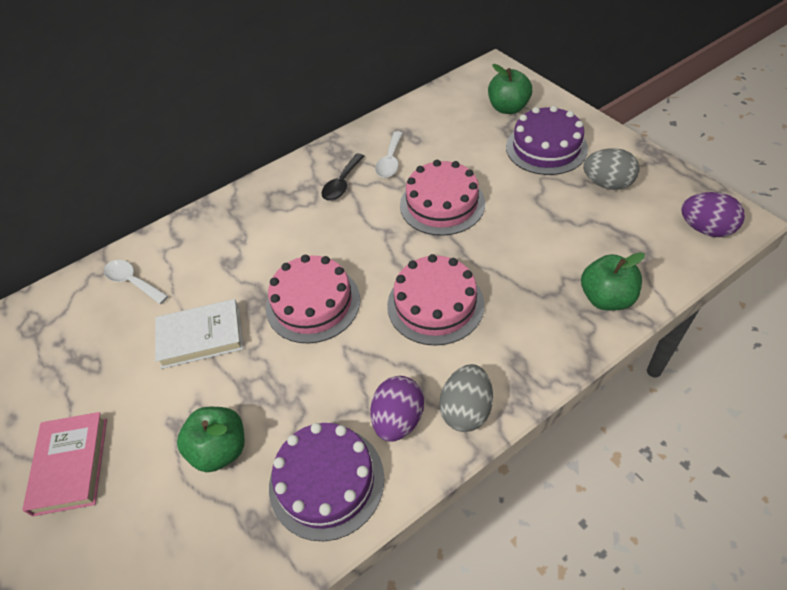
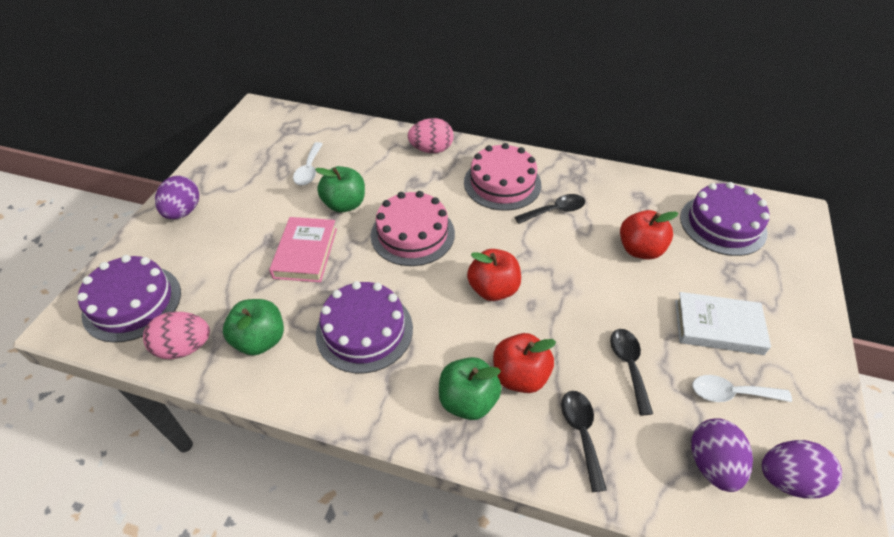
black spoon: [321,153,365,201] = 1 -> [515,194,585,224] [561,391,607,492] [610,329,653,415] = 3
grey egg: [440,364,493,432] [583,148,639,190] = 2 -> none = 0
pink cake: [266,255,360,343] [387,254,484,346] [400,160,485,236] = 3 -> [371,191,455,266] [464,143,541,211] = 2
pink egg: none = 0 -> [143,312,210,359] [408,118,453,153] = 2
purple cake: [269,423,384,541] [506,106,588,175] = 2 -> [77,255,181,343] [316,281,413,373] [680,182,770,256] = 3
purple egg: [370,376,424,442] [681,192,745,237] = 2 -> [155,176,199,219] [691,418,753,492] [762,440,842,499] = 3
red apple: none = 0 -> [467,249,521,301] [493,333,556,393] [620,210,679,260] = 3

